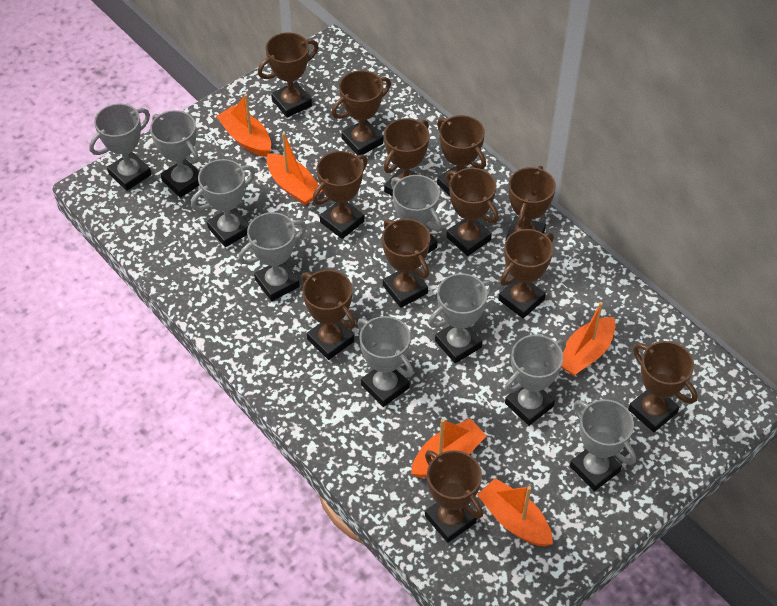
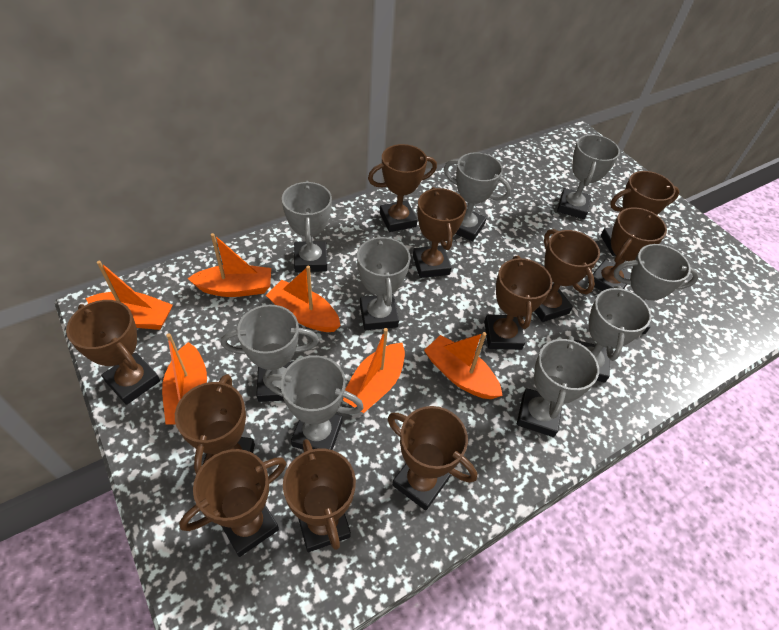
brown trophy: [258,32,319,118] [302,270,356,360] [312,151,368,239] [331,70,391,155] [382,219,430,308] [384,118,429,196] [425,450,483,543] [437,115,486,196] [446,168,499,256] [498,229,554,318] [506,166,556,239] [628,341,697,432] = 12 -> [66,300,160,405] [175,374,255,474] [179,449,286,557] [283,439,356,552] [368,144,437,232] [388,406,477,511] [413,187,467,278] [484,256,553,350] [534,229,600,322] [588,207,667,291] [601,171,679,256] = 11
orange boat: [216,94,271,157] [267,133,322,205] [411,418,487,478] [477,478,553,546] [561,302,616,376] = 5 -> [86,261,173,330] [162,333,207,425] [187,233,271,297] [266,266,341,332] [343,328,405,413] [424,332,503,399] = 6

